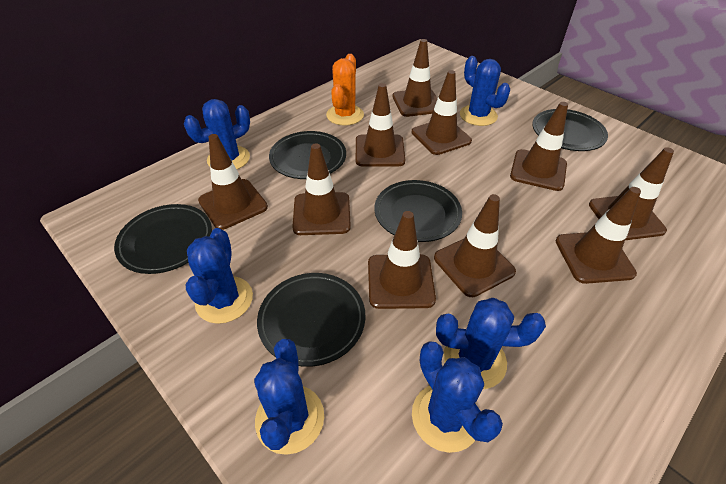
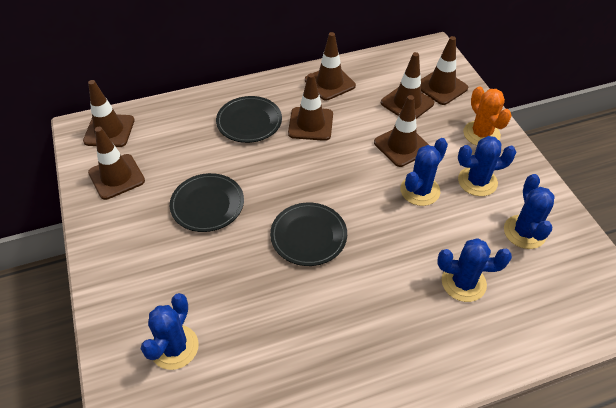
black plate: [114,204,212,274] [257,273,365,367] [269,131,346,179] [374,180,462,242] [532,109,608,151] = 5 -> [170,173,244,232] [216,96,282,143] [270,203,347,266] = 3
blue cactus: [184,99,250,169] [186,228,253,324] [254,339,324,455] [412,341,503,453] [436,298,546,389] [460,56,510,126] = 6 -> [141,293,199,370] [400,138,448,206] [437,238,512,302] [458,136,516,196] [504,174,555,249] = 5
brown traffic cone: [198,134,268,230] [292,143,351,235] [356,83,405,166] [368,211,436,309] [392,39,438,117] [412,70,472,155] [434,194,516,297] [510,102,568,191] [556,187,641,284] [589,147,674,240] = 10 -> [83,80,134,147] [88,127,145,200] [288,73,333,141] [305,32,356,100] [374,95,429,167] [381,52,434,119] [421,36,468,105] = 7

